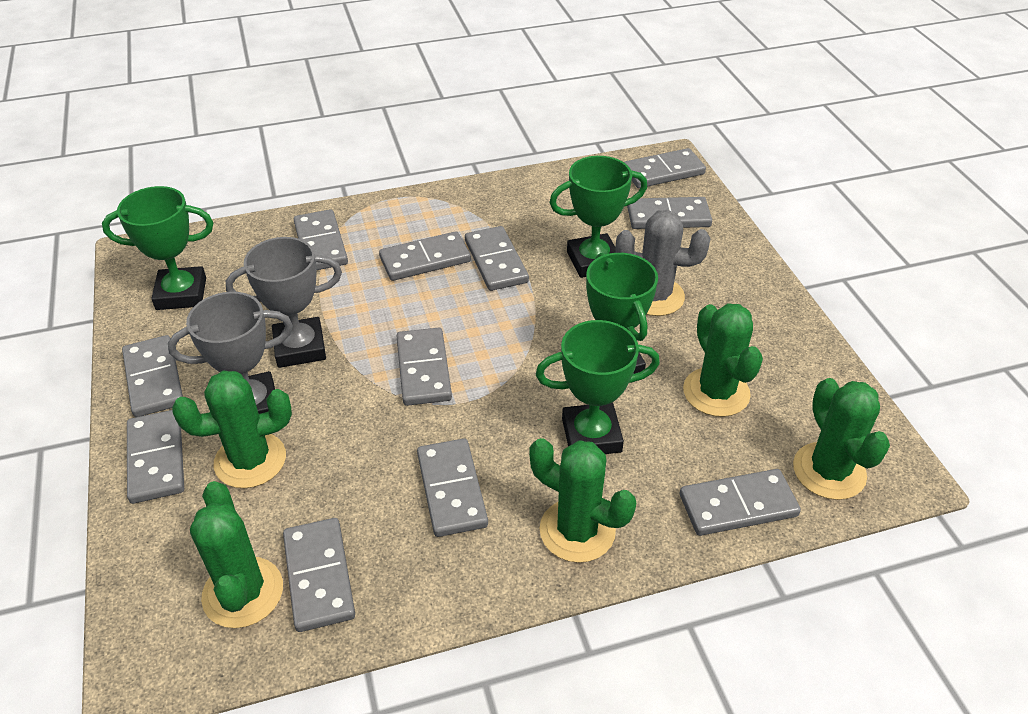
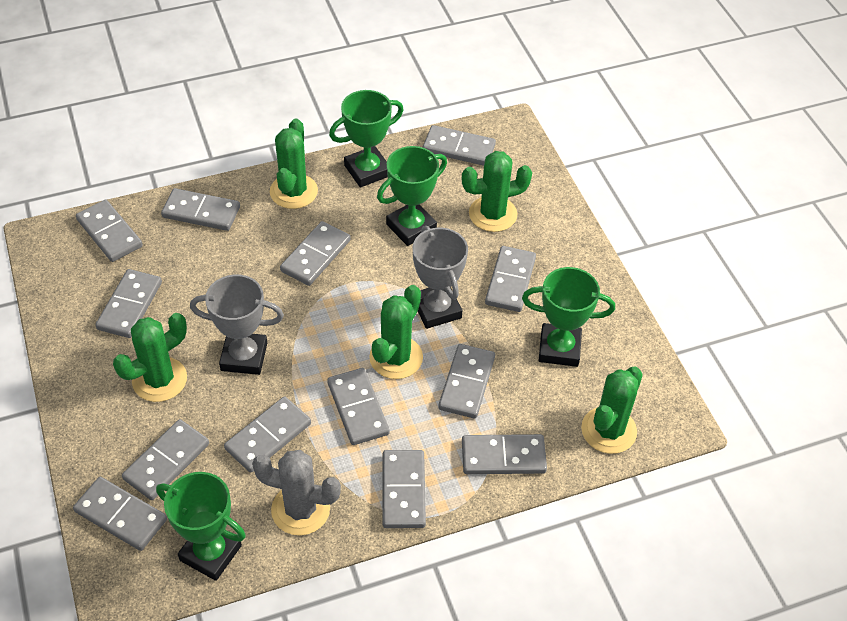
grey domino: [122,335,183,417] [127,410,184,504] [283,518,355,632] [294,209,348,270] [379,231,471,281] [396,327,452,406] [417,438,488,537] [465,226,529,291] [624,148,706,188] [627,197,712,229] [680,469,801,536] = 11 -> [73,477,167,551] [76,199,143,262] [96,269,162,338] [122,419,209,500] [161,188,240,231] [224,396,311,473] [280,221,351,286] [327,368,390,445] [383,450,426,528] [423,125,496,166] [438,344,495,418] [462,434,547,474] [485,246,536,312] = 13

